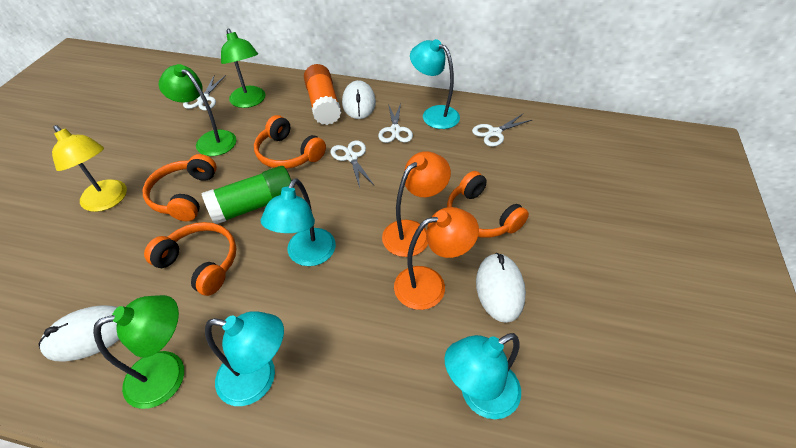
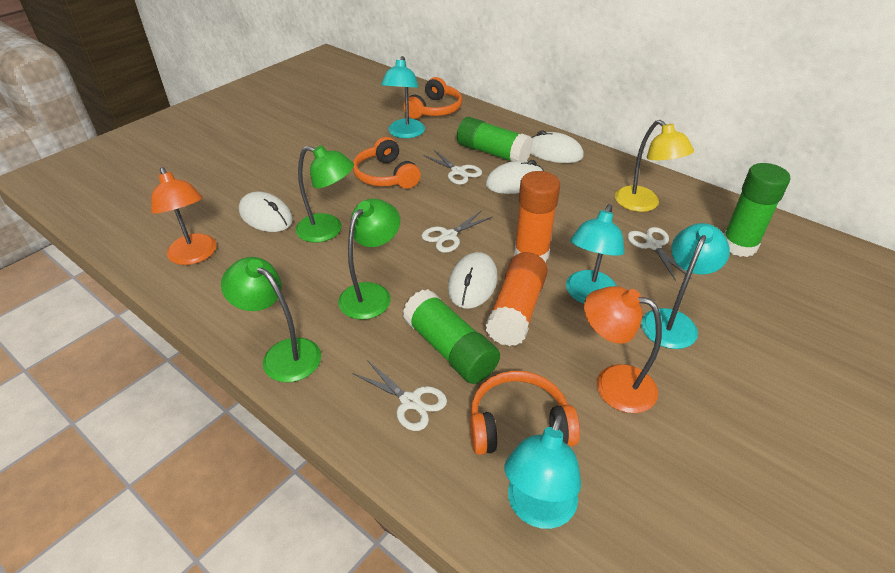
green glue stick: [201,166,292,224] = 1 -> [403,289,500,384] [457,117,533,161] [724,163,790,257] = 3
orange glue stick: [304,64,341,125] = 1 -> [486,252,548,346] [514,171,560,262] = 2
orange headphones: [143,154,217,221] [144,222,236,296] [254,115,326,169] [447,171,529,238] = 4 -> [353,137,421,189] [403,77,462,119] [470,371,580,455] = 3
white mouse: [38,305,119,362] [342,80,376,119] [476,253,526,323] = 3 -> [239,192,293,232] [448,252,498,309] [485,160,544,194] [531,130,584,163] = 4

